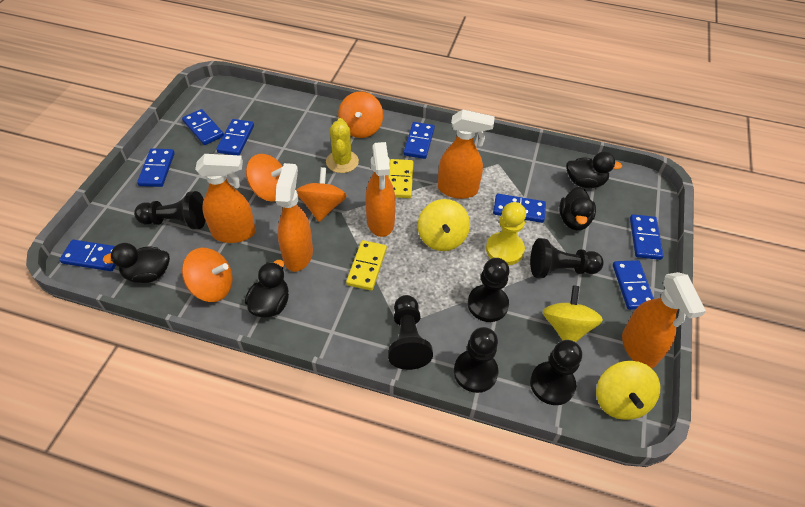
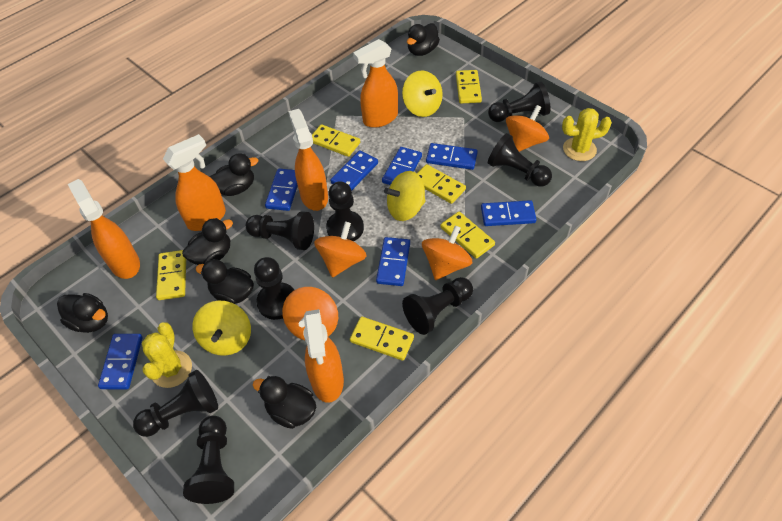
black duck: [103,243,170,283] [245,260,289,318] [559,187,596,230] [566,152,622,188] = 4 -> [57,293,108,333] [182,218,233,265] [196,259,254,304] [210,154,258,196] [253,376,316,429] [407,23,440,56] = 6
black pawn: [134,191,206,229] [388,295,433,370] [454,327,498,393] [468,258,510,322] [530,238,604,278] [530,340,582,405] = 6 -> [133,370,218,437] [183,416,234,504] [246,211,314,250] [254,257,294,320] [326,181,364,241] [402,277,473,335] [488,81,551,122] [488,133,552,187] = 8
blue domino: [59,240,116,271] [137,149,175,187] [182,109,224,145] [216,119,254,155] [403,122,435,159] [493,194,546,223] [613,260,654,310] [630,214,664,260] = 8 -> [98,334,143,389] [265,169,298,211] [330,150,378,190] [376,237,410,286] [382,147,422,185] [426,143,478,170] [481,200,537,226] = 7
yellow cactus: [326,118,359,173] = 1 -> [142,322,192,388] [562,108,612,161] = 2
yellow domino: [346,240,387,291] [388,159,414,198] = 2 -> [156,250,186,300] [312,124,360,157] [350,317,414,361] [417,164,466,204] [440,212,495,258] [456,70,482,103] = 6
yellow pawn: [486,202,526,265] = 1 -> none = 0

